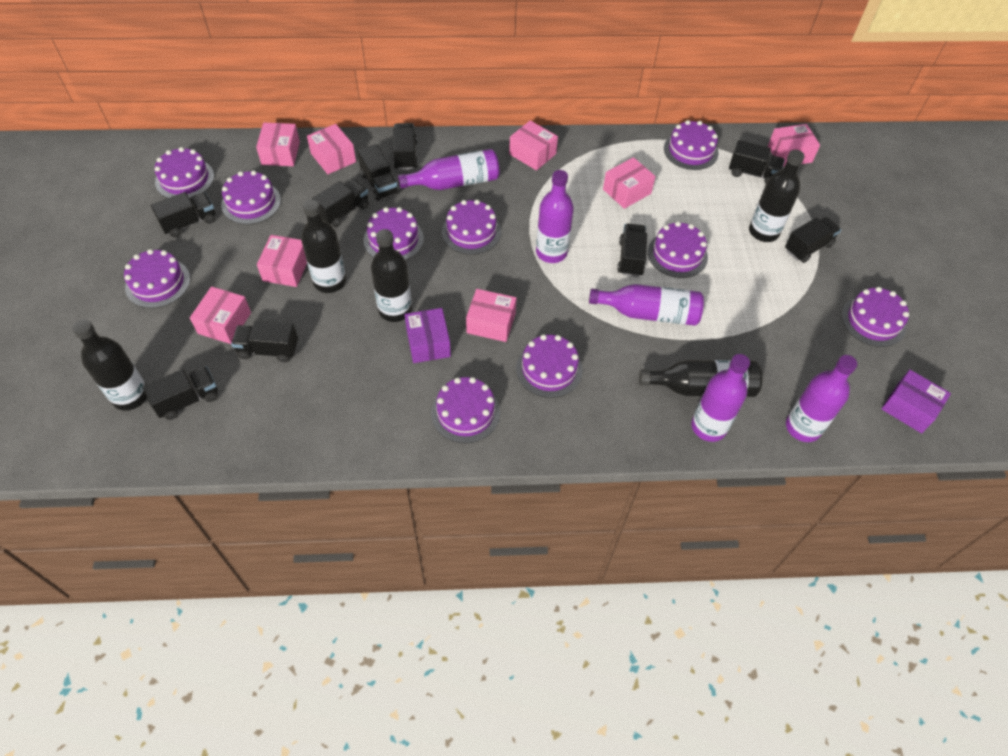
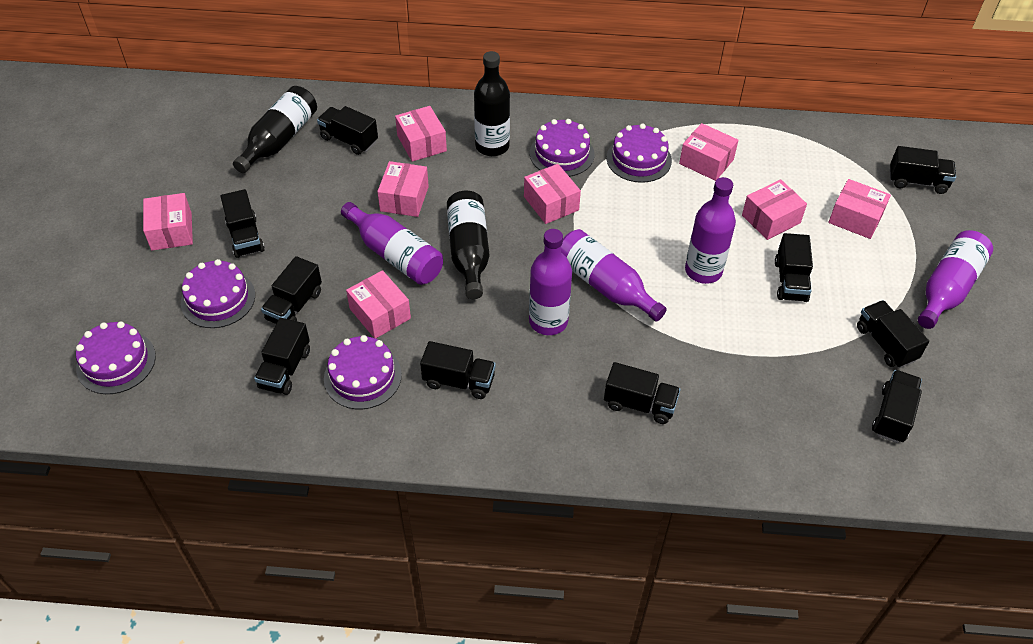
black bottle: [72,319,147,411] [301,199,346,293] [371,229,412,322] [639,360,762,397] [749,150,805,242] = 5 -> [233,86,317,173] [447,190,489,299] [474,51,510,156] = 3
black truck: [143,366,218,420] [151,192,215,237] [231,321,298,362] [312,179,369,227] [357,144,399,201] [393,123,418,170] [617,224,647,277] [729,140,785,184] [785,217,841,263] = 9 -> [220,189,265,258] [254,318,310,395] [261,256,322,324] [317,106,378,155] [420,341,496,399] [604,362,680,424] [775,233,813,302] [857,300,929,368] [872,370,922,443] [890,146,956,194] = 10
purple box: [405,308,451,363] [882,370,951,433] = 2 -> none = 0
purple cake: [124,249,190,308] [154,147,214,199] [221,170,281,224] [364,207,424,260] [431,377,500,443] [442,200,501,255] [516,334,583,398] [648,222,708,278] [664,120,718,170] [842,287,909,347] = 10 -> [76,321,156,394] [181,259,255,328] [324,335,402,409] [530,119,594,177] [606,123,672,183] = 5

